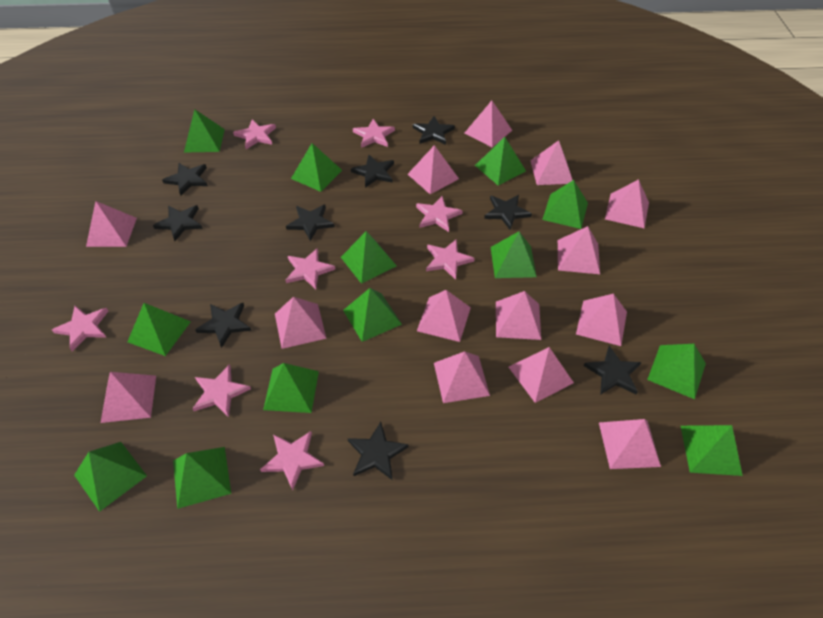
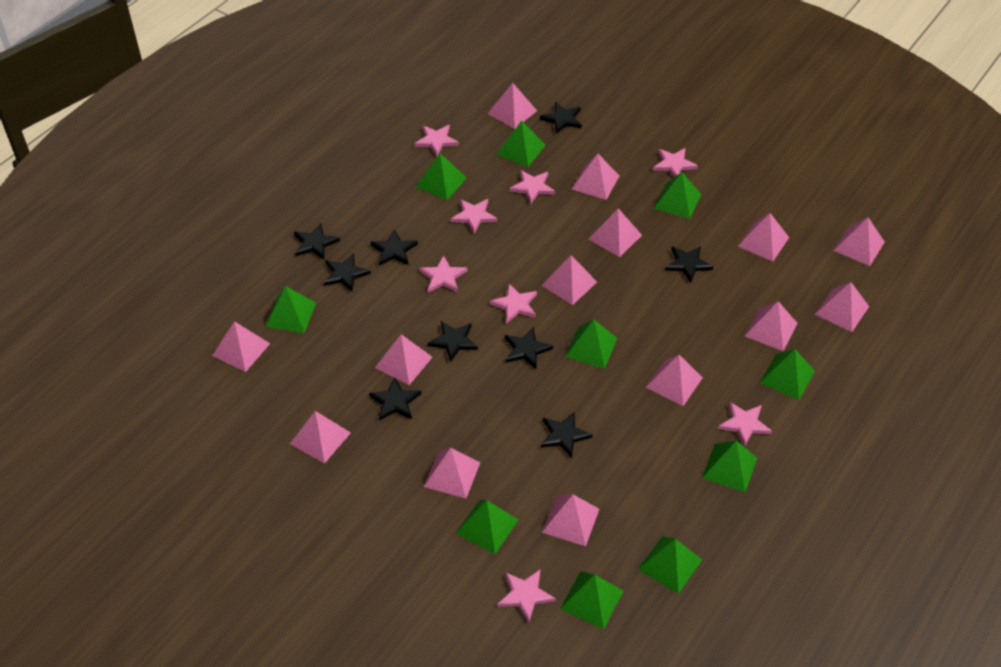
green pyramid: [74,442,147,512] [127,303,191,356] [173,447,231,509] [184,109,225,153] [263,363,319,413] [291,143,342,192] [341,231,397,284] [343,288,402,342] [475,137,526,186] [491,231,537,278] [542,180,588,229] [647,344,706,399] [681,425,743,476] = 13 -> [265,286,316,333] [416,153,467,200] [456,500,518,554] [496,121,546,167] [560,571,623,629] [565,319,617,369] [638,536,702,594] [654,172,701,219] [702,441,757,492] [760,349,815,400] = 10

